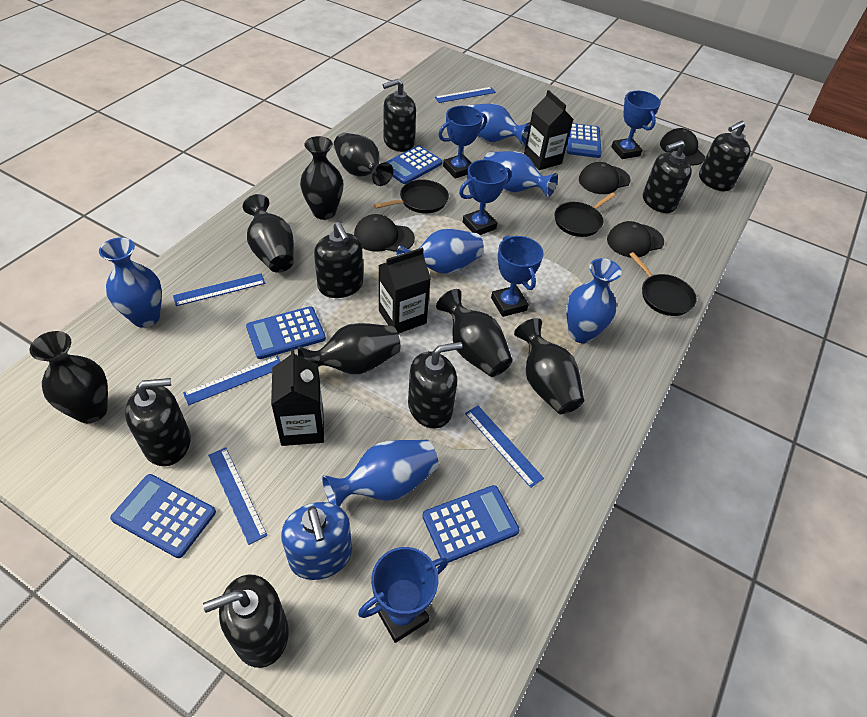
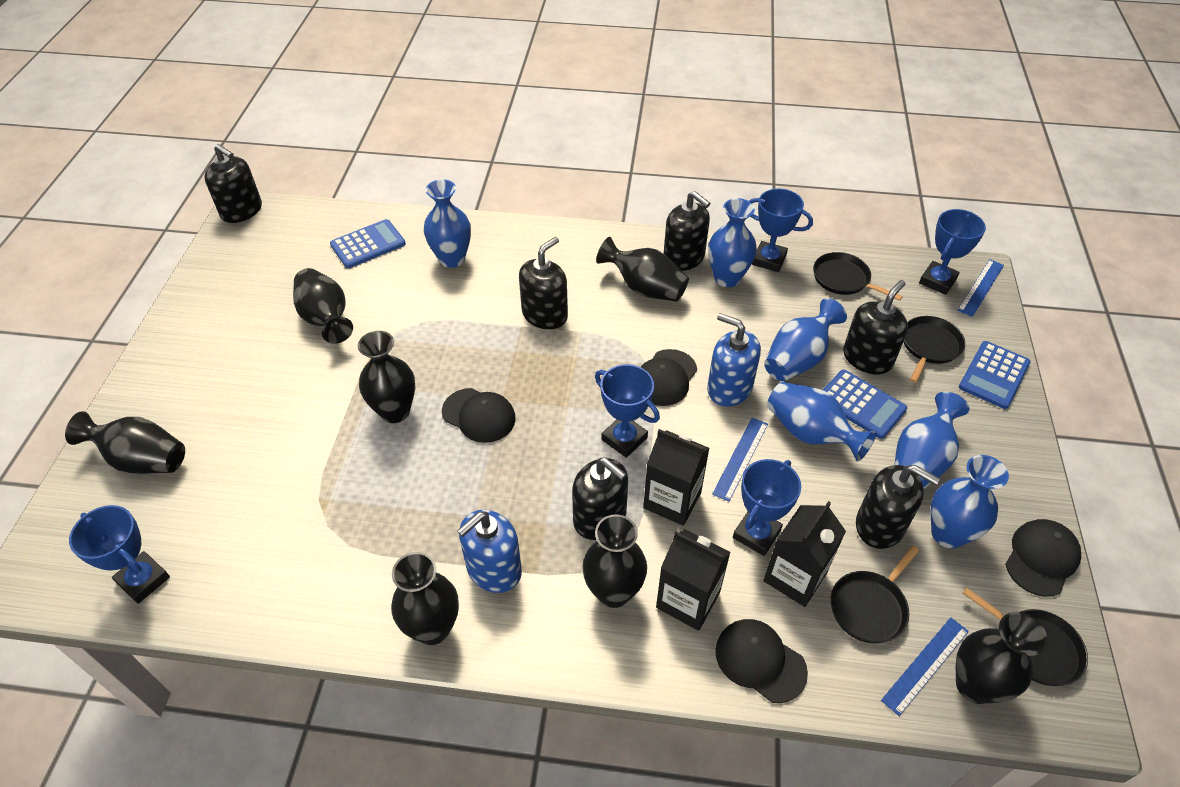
black pan: [374,180,449,213] [554,193,616,237] [629,252,697,316] = 3 -> [813,252,903,301] [831,545,919,643] [904,316,965,383] [962,587,1088,686] = 4
black soap dispenser: [125,378,191,466] [203,574,289,668] [314,222,363,298] [383,79,416,152] [408,342,462,429] [643,140,692,213] [699,121,751,191] = 7 -> [205,144,262,223] [519,237,568,329] [572,457,628,540] [664,191,710,271] [843,280,908,374] [856,465,940,549] = 6
blue calculator: [110,474,216,558] [246,306,326,359] [387,145,442,184] [422,485,520,563] [567,123,602,158] = 5 -> [330,219,406,268] [823,369,907,439] [959,341,1031,409] = 3
blue ruler: [173,273,265,306] [183,356,281,405] [208,447,267,545] [435,87,496,103] [465,405,544,488] = 5 -> [712,418,768,502] [881,617,969,716] [957,259,1004,317] = 3
blue soap dispenser: [281,502,352,580] = 1 -> [457,510,522,593] [707,313,761,406] = 2

